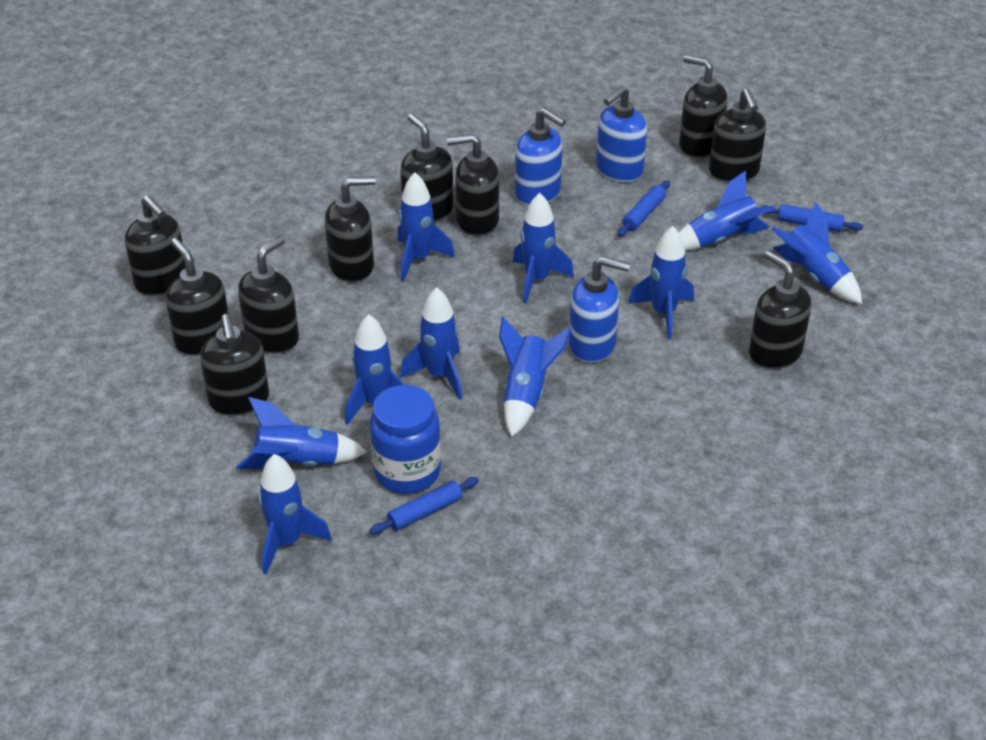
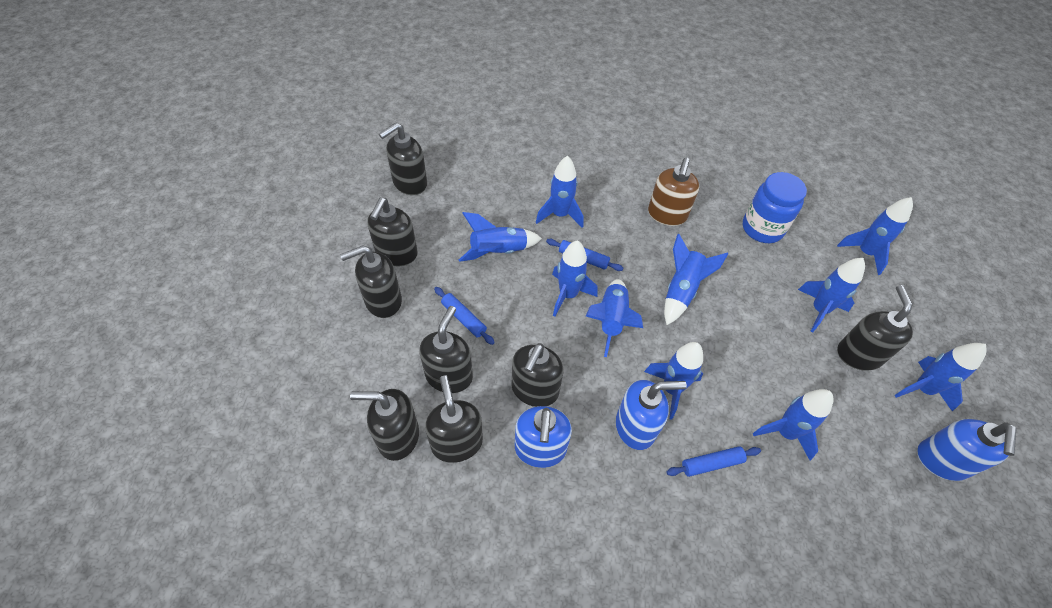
black soap dispenser: [125,195,186,296] [166,238,229,356] [200,314,269,416] [238,236,299,354] [325,176,376,282] [400,114,454,222] [447,134,499,236] [679,55,727,158] [709,88,766,182] [749,251,812,369] = 10 -> [340,246,402,318] [350,389,419,461] [367,198,418,266] [379,122,427,195] [419,306,473,393] [425,375,483,463] [511,343,563,407] [837,285,913,371] = 8
brown soap dispenser: none = 0 -> [648,158,699,226] = 1

